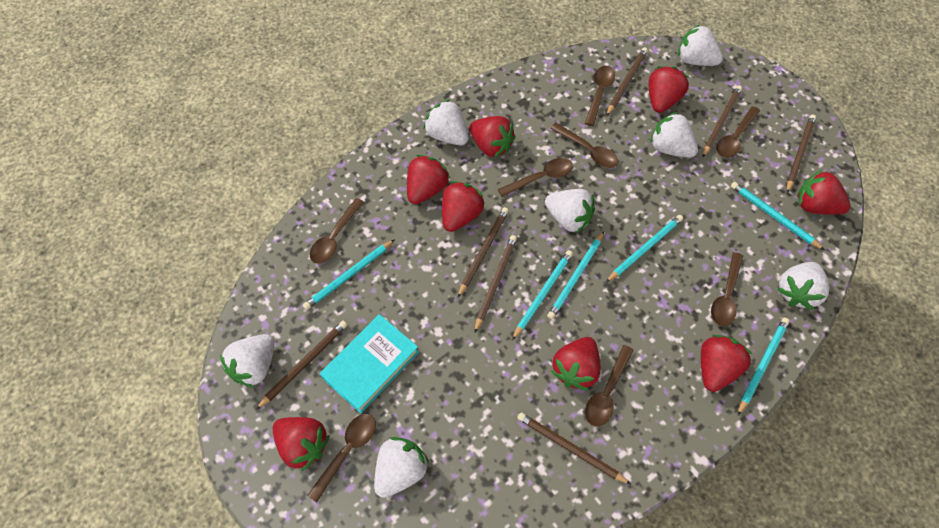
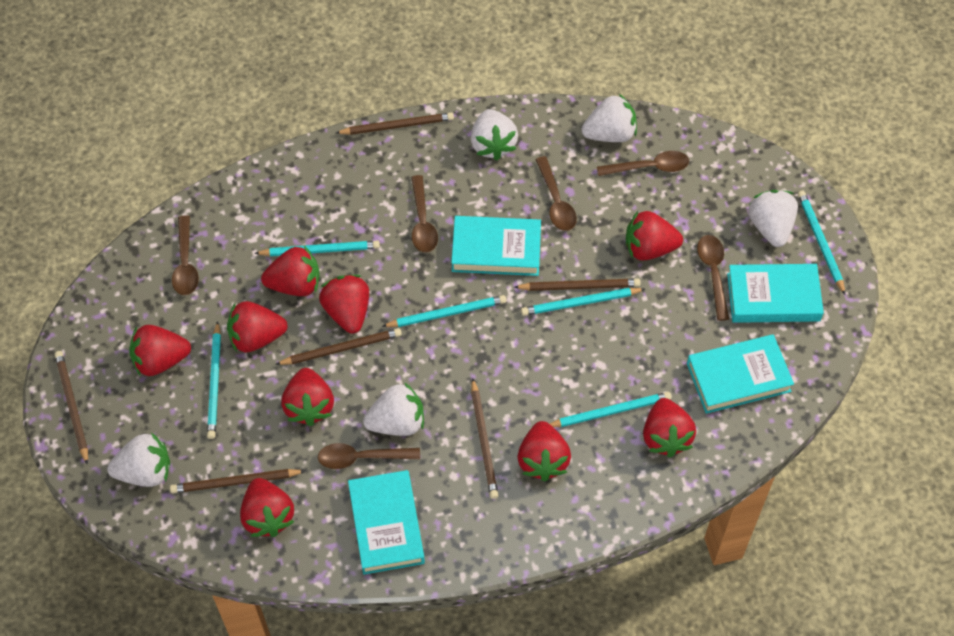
brown pencil: [256,321,347,410] [458,207,509,297] [474,235,517,333] [517,412,632,485] [607,47,648,116] [702,86,742,158] [787,115,816,193] = 7 -> [55,351,88,465] [170,469,305,493] [275,328,402,365] [336,112,454,135] [471,378,499,499] [514,279,641,291] = 6
brown spoon: [307,414,376,502] [310,198,364,264] [498,158,573,197] [550,123,618,168] [585,66,615,126] [585,345,634,426] [711,252,743,326] [716,106,760,158] = 8 -> [172,215,199,295] [318,443,420,469] [411,175,438,253] [535,156,577,231] [597,151,689,176] [697,235,729,321] = 6
red strawberry: [272,417,330,471] [407,155,450,204] [442,181,485,232] [469,116,515,158] [551,337,601,391] [648,66,689,113] [701,335,752,392] [797,170,851,215] = 8 -> [129,325,191,376] [227,301,288,352] [240,478,294,537] [261,246,320,296] [281,368,334,426] [319,275,369,334] [518,421,571,481] [626,211,683,261] [643,398,696,457] = 9
turquoise book: [320,314,419,413] = 1 -> [348,470,425,575] [451,216,541,276] [687,334,794,414] [727,264,824,323] = 4
white strawberry: [220,334,275,388] [374,437,429,498] [424,99,469,145] [545,189,595,233] [650,112,698,158] [678,24,723,66] [778,262,829,310] = 7 -> [107,432,170,487] [363,382,424,436] [470,109,518,161] [581,94,637,142] [748,190,798,247] = 5

